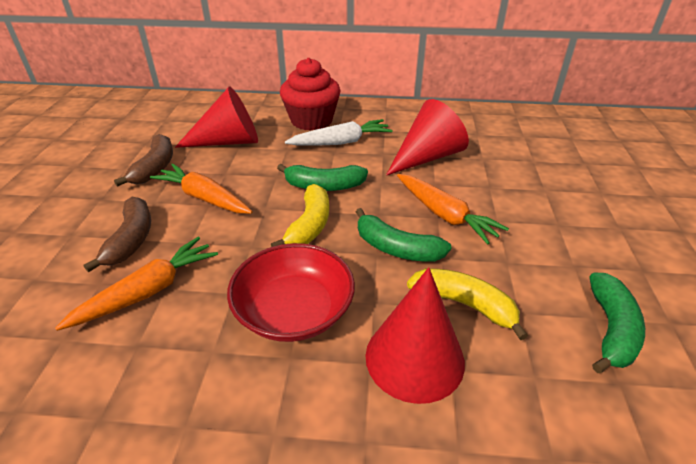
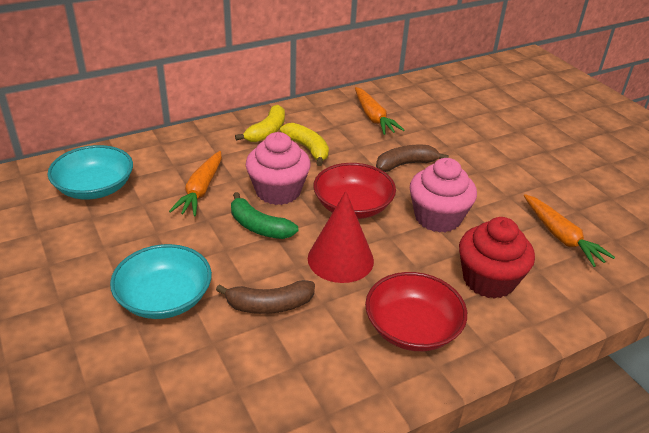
green banana: [277,164,368,191] [356,208,452,262] [589,272,645,373] = 3 -> [231,192,298,239] = 1
pink cupcake: none = 0 -> [246,132,311,205] [410,158,477,233] = 2
red bowl: [227,243,355,342] = 1 -> [313,163,396,219] [365,272,467,351] = 2
red cone: [175,86,258,148] [366,267,465,404] [386,99,469,176] = 3 -> [308,191,374,283] = 1
turquoise bowl: none = 0 -> [48,145,133,200] [110,244,212,319] = 2
white carrot: [285,119,393,146] = 1 -> none = 0

